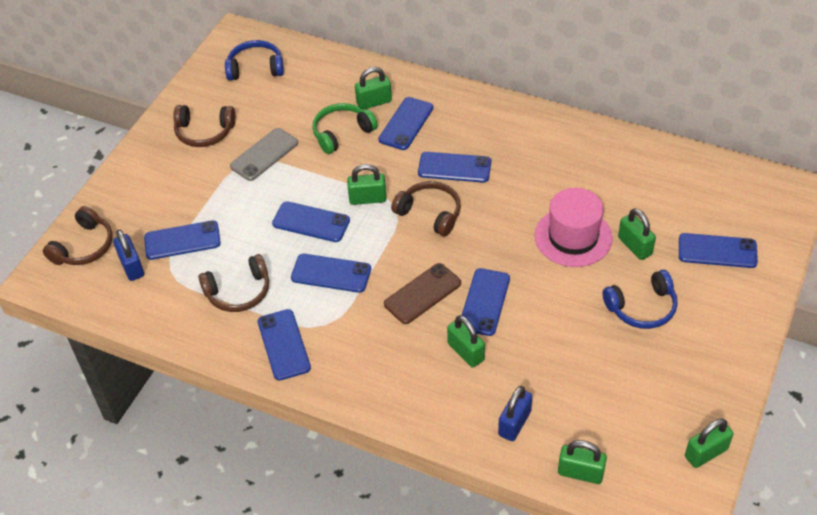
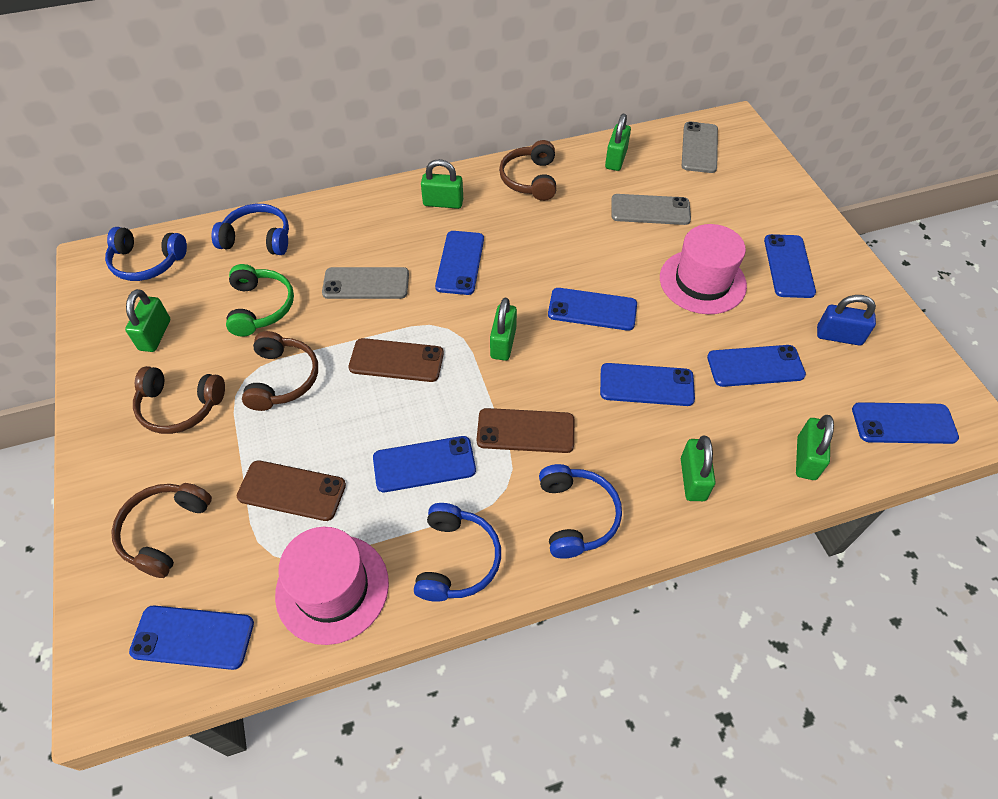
blue headphones: [225,40,284,81] [603,270,678,329] = 2 -> [105,227,187,281] [211,204,289,255] [414,503,501,602] [539,464,622,559] = 4
blue padlock: [113,229,144,281] [498,386,532,441] = 2 -> [817,295,876,346] = 1
brown phone: [384,263,461,324] = 1 -> [237,460,346,521] [349,338,444,382] [477,408,574,453] = 3
grey phone: [230,128,298,181] = 1 -> [322,267,409,299] [611,194,691,225] [682,121,718,173] = 3
pink hat: [535,188,613,267] = 1 -> [275,527,389,645] [660,224,747,314] = 2

